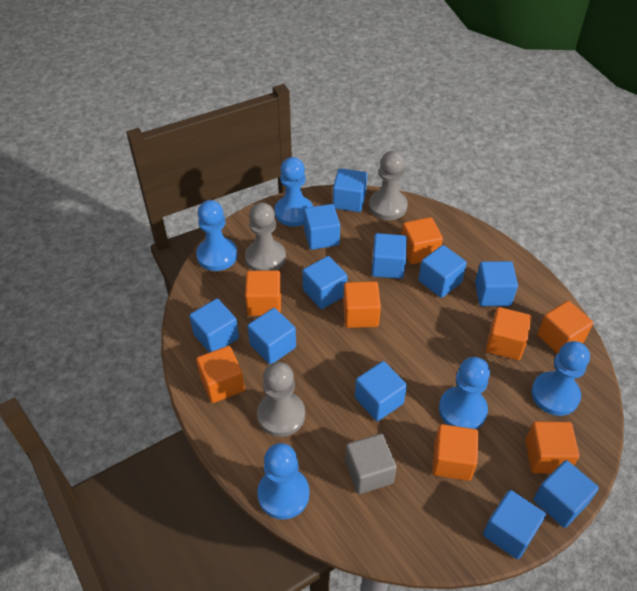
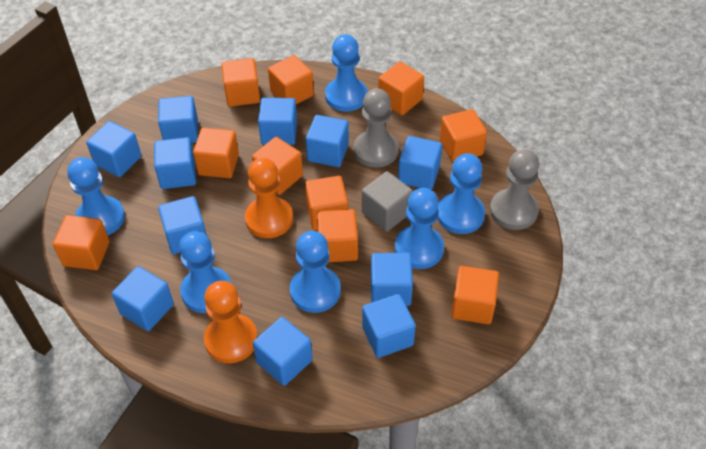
blue pawn: [196,200,238,271] [257,443,309,520] [275,157,313,227] [439,357,490,429] [531,341,590,416] = 5 -> [67,157,125,235] [179,231,231,313] [290,231,341,313] [325,34,368,112] [395,188,444,269] [438,153,485,234] = 6
grey pawn: [245,202,286,271] [257,362,305,437] [369,151,408,220] = 3 -> [354,88,399,167] [490,149,539,230] = 2
orange cube: [196,346,245,403] [245,270,281,316] [343,281,381,328] [402,217,443,265] [432,424,479,481] [486,307,532,360] [525,421,579,474] [537,301,593,354] = 8 -> [53,215,110,270] [193,127,239,178] [221,58,260,107] [252,137,303,195] [268,55,314,104] [305,176,348,230] [317,209,358,262] [378,61,424,115] [440,109,487,163] [451,266,499,324] = 10
orange pawn: none = 0 -> [204,281,258,363] [245,158,293,238] = 2

